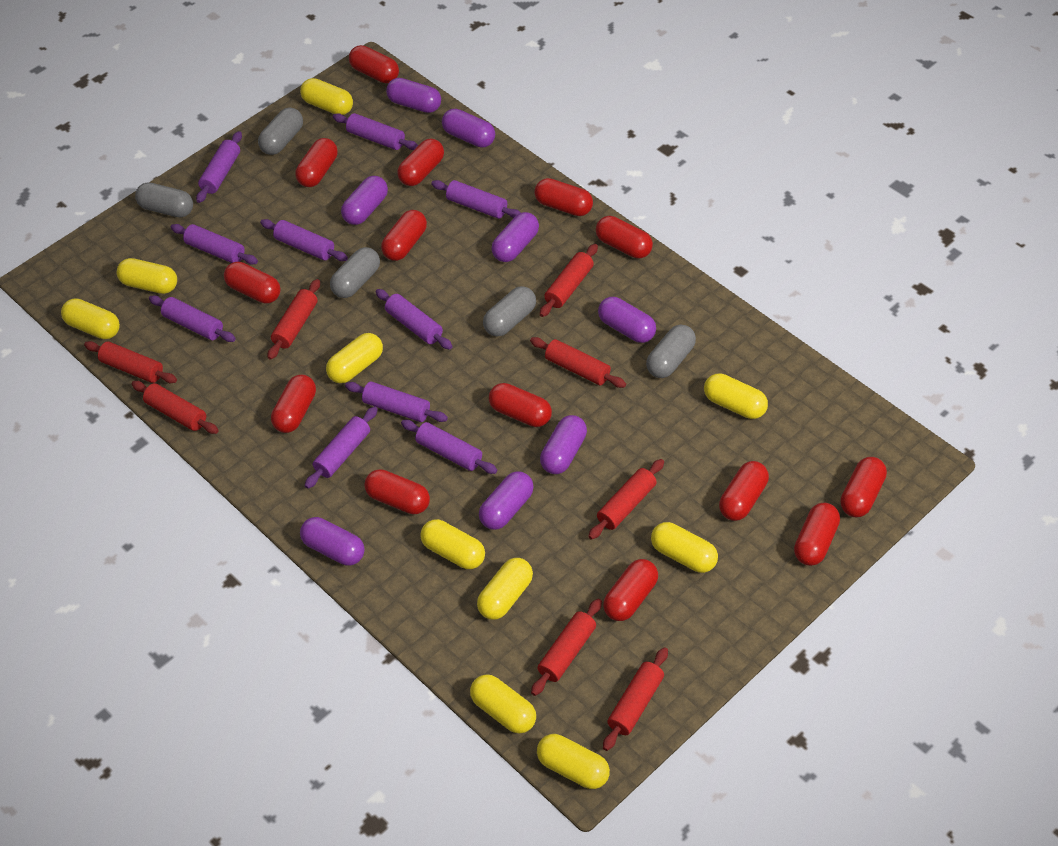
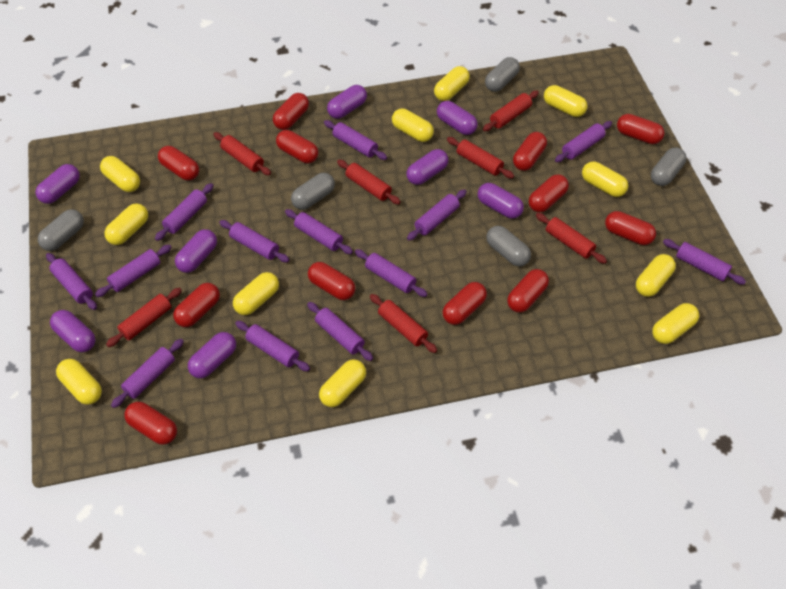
purple rolling pin: [149,295,236,342] [171,224,258,265] [196,131,242,203] [260,219,348,261] [305,406,378,489] [333,113,418,150] [345,382,448,422] [376,289,453,349] [401,420,497,474] [431,180,521,219] = 10 -> [46,253,97,310] [95,244,172,297] [111,339,184,408] [155,183,213,241] [219,220,289,262] [235,321,310,371] [285,209,353,254] [307,302,373,361] [324,120,387,160] [355,249,428,297] [407,189,467,240] [555,121,612,162] [663,239,746,285] = 13
red capsule: [224,262,281,303] [271,375,316,433] [296,138,338,187] [349,45,399,83] [364,469,430,515] [381,210,427,261] [397,139,444,186] [489,383,552,427] [535,178,593,216] [596,216,653,258] [603,559,658,621] [719,461,769,521] [794,503,840,566] [840,457,887,517] = 14 -> [124,402,177,445] [158,146,199,181] [173,283,220,327] [273,93,309,130] [276,130,319,163] [308,262,356,300] [443,282,487,325] [507,269,549,313] [513,132,547,171] [529,174,569,213] [605,211,656,245] [617,114,665,144] = 12
red rolling pin: [84,341,177,383] [132,381,219,434] [268,279,320,360] [530,337,626,388] [531,599,602,696] [540,244,598,317] [588,459,664,540] [603,647,668,751] = 8 -> [106,288,182,347] [214,132,271,175] [337,160,401,205] [370,294,437,353] [447,137,514,179] [483,91,539,131] [536,213,607,264] = 7
yellow capsule: [61,298,120,339] [117,258,177,294] [300,78,353,115] [326,333,383,383] [420,519,485,569] [470,674,536,734] [477,558,533,620] [537,734,610,789] [651,522,718,573] [704,373,768,419] = 10 -> [56,359,102,405] [100,156,140,192] [104,203,148,245] [233,272,279,315] [319,360,366,407] [392,108,434,142] [434,66,470,101] [544,85,588,117] [582,161,628,197] [636,254,676,297] [652,303,699,344] = 11

